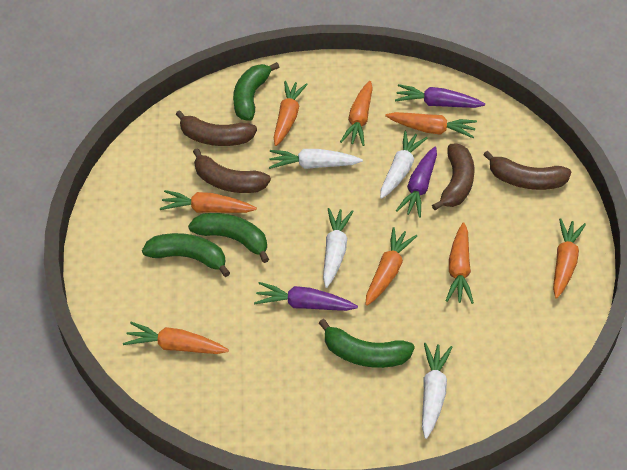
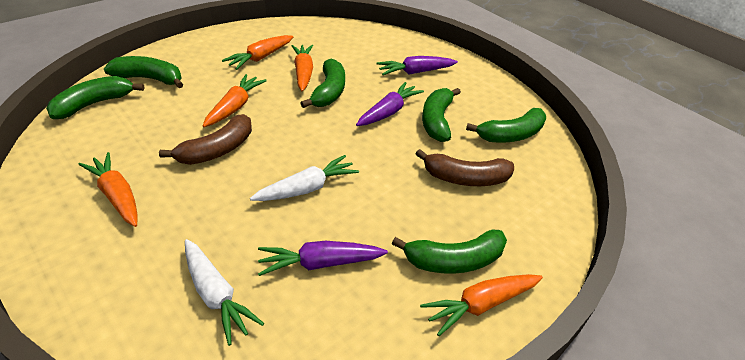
brown banana: [176,110,257,146] [193,148,271,193] [432,144,474,210] [483,151,571,190] = 4 -> [159,114,252,165] [416,149,514,186] = 2
green banana: [142,233,230,277] [188,213,269,263] [233,62,279,121] [319,319,415,368] = 4 -> [46,76,144,119] [104,56,183,88] [300,59,345,108] [392,230,507,274] [422,88,461,142] [466,108,546,143] = 6
orange carrot: [123,322,229,354] [160,190,257,213] [274,81,308,146] [340,81,373,146] [365,227,417,306] [385,112,477,138] [446,222,474,304] [553,218,586,299] = 8 -> [78,152,138,227] [203,74,267,127] [222,35,293,70] [291,45,313,91] [420,274,543,336] = 5
white carrot: [269,149,363,169] [323,208,354,288] [380,131,428,199] [422,343,453,439] = 4 -> [185,239,264,346] [250,155,359,201] = 2

